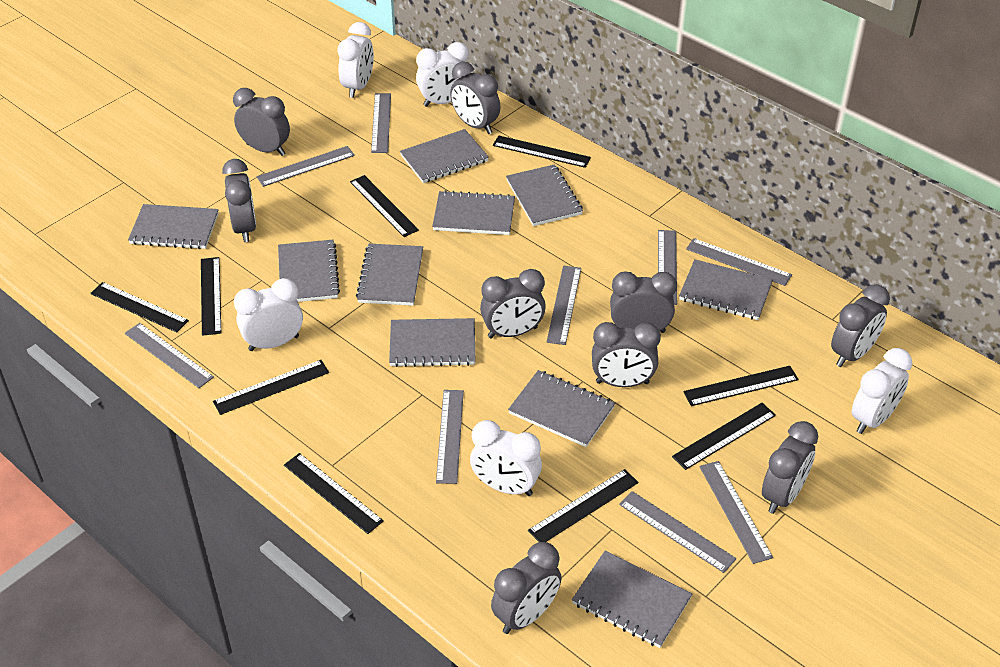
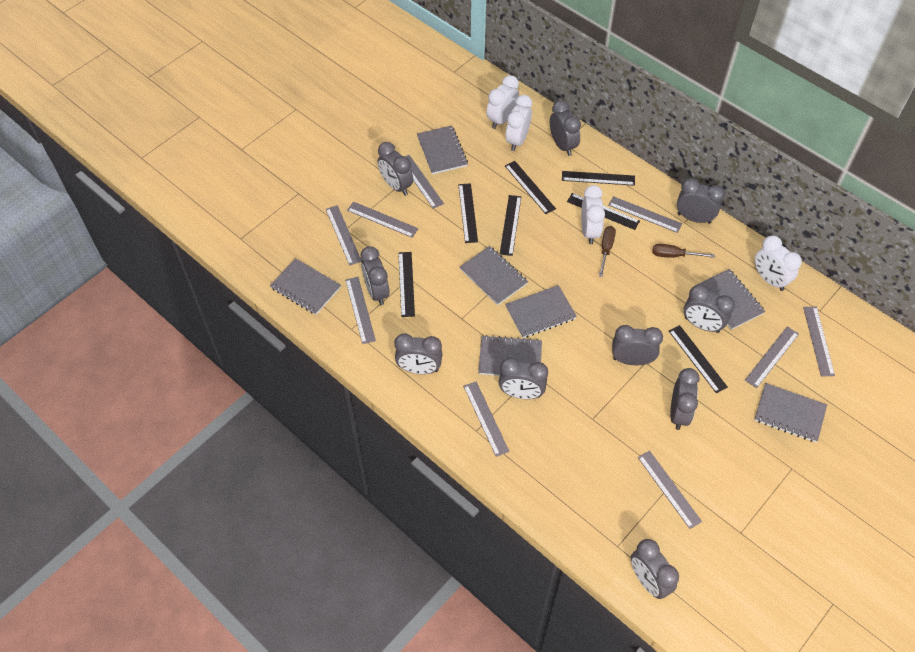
black ruler: [90,282,189,332] [201,257,221,336] [213,360,329,415] [284,453,384,534] [350,175,419,237] [493,135,591,168] [528,469,639,542] [672,403,776,470] [683,366,799,406] = 9 -> [398,252,415,317] [458,183,478,243] [500,195,521,256] [505,161,556,214] [562,171,635,186] [567,193,640,230] [669,325,728,393] = 7
brown screwdriver: none = 0 -> [599,226,616,277] [652,244,715,258] = 2
grey clock: [222,159,256,242] [233,88,290,156] [450,62,501,134] [480,269,546,339] [491,542,562,634] [592,322,661,387] [610,271,677,333] [762,421,818,514] [831,284,890,367] = 9 -> [361,246,390,305] [378,142,413,196] [394,333,443,374] [499,358,548,399] [550,100,581,156] [612,325,663,365] [631,539,679,599] [670,368,699,430] [677,178,725,224] [684,285,735,333] = 10
grey notebook: [128,204,219,249] [278,240,340,302] [356,244,423,306] [389,318,475,367] [400,129,489,183] [432,190,515,235] [506,164,583,226] [508,370,615,447] [572,551,692,648] [679,259,773,320] = 10 -> [270,258,341,315] [417,126,468,174] [460,246,528,305] [478,335,542,376] [505,285,577,338] [697,269,765,330] [754,383,827,442] = 7
white clock: [234,278,303,351] [337,22,374,98] [416,42,469,107] [470,420,542,496] [852,348,912,434] = 5 -> [486,75,519,129] [506,95,532,151] [581,185,605,244] [755,236,802,291] = 4

